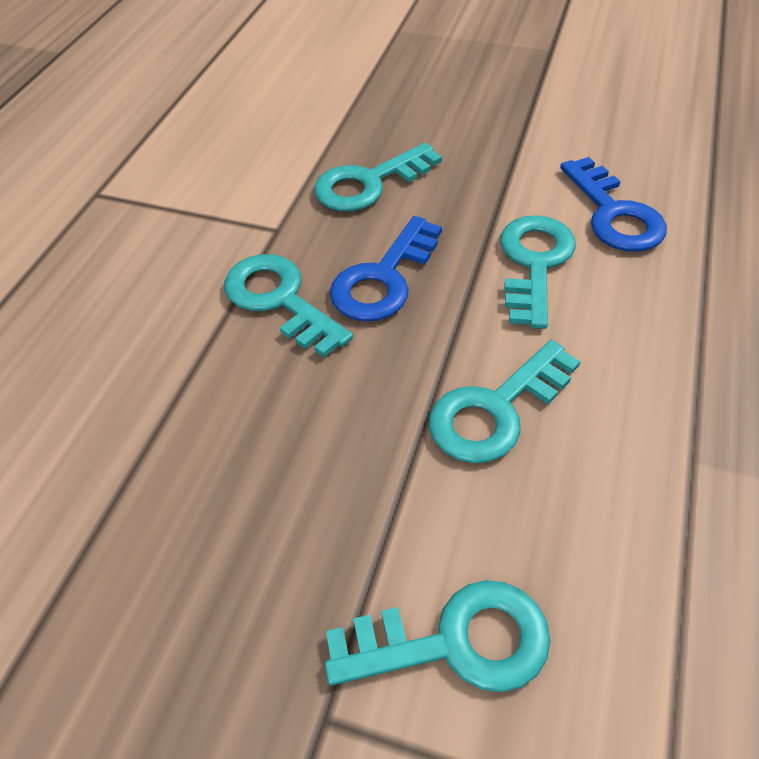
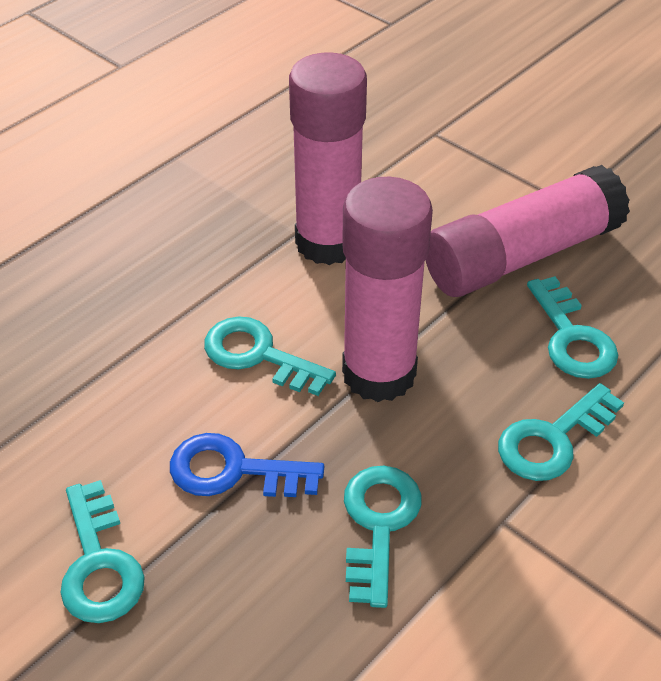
blue key: [330,216,442,321] [560,157,667,252] = 2 -> [170,433,324,497] = 1
pink glue stick: none = 0 -> [289,52,367,265] [342,177,433,402] [425,165,630,297] = 3

